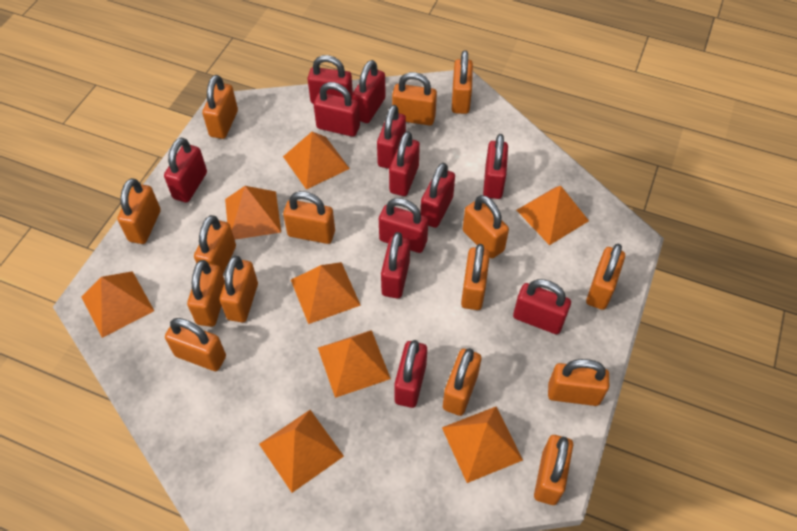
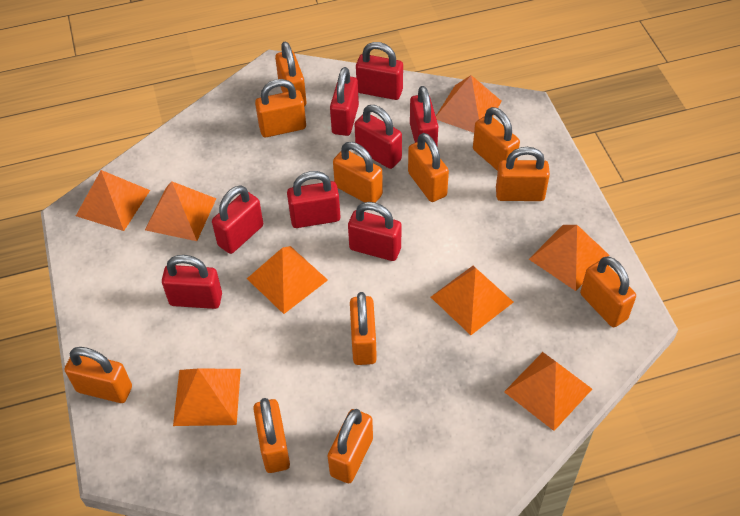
orange padlock: [117,178,161,244] [165,318,226,371] [187,260,225,327] [194,215,236,274] [202,75,238,139] [220,256,258,322] [283,191,335,244] [392,72,437,125] [443,348,481,416] [452,50,473,114] [461,244,490,310] [463,195,509,259] [534,435,573,505] [548,359,609,406] [586,244,625,310] = 15 -> [65,347,132,403] [253,398,290,473] [255,79,306,137] [275,41,306,106] [328,409,373,483] [333,142,383,203] [350,292,377,365] [408,133,449,202] [473,107,520,171] [496,147,550,201] [580,256,636,327] = 11
red padlock: [164,138,207,203] [307,55,353,104] [314,82,360,137] [352,60,386,123] [377,105,406,169] [379,198,428,253] [381,232,410,298] [389,131,420,196] [394,340,427,408] [421,163,455,228] [483,134,508,199] [513,279,571,334] = 12 -> [162,255,222,309] [212,185,263,254] [287,171,341,228] [330,67,359,136] [348,202,401,261] [355,105,402,169] [356,42,403,100] [410,86,438,146] = 8

